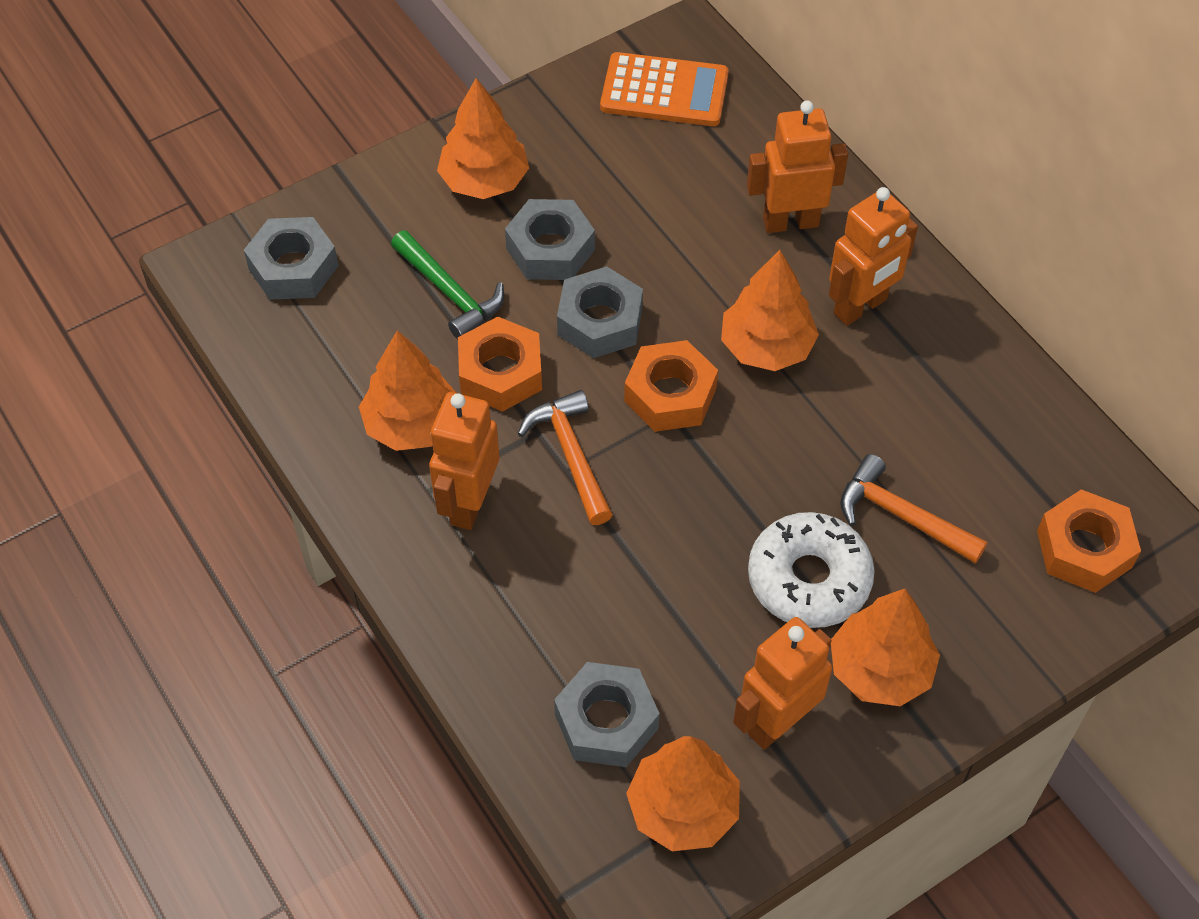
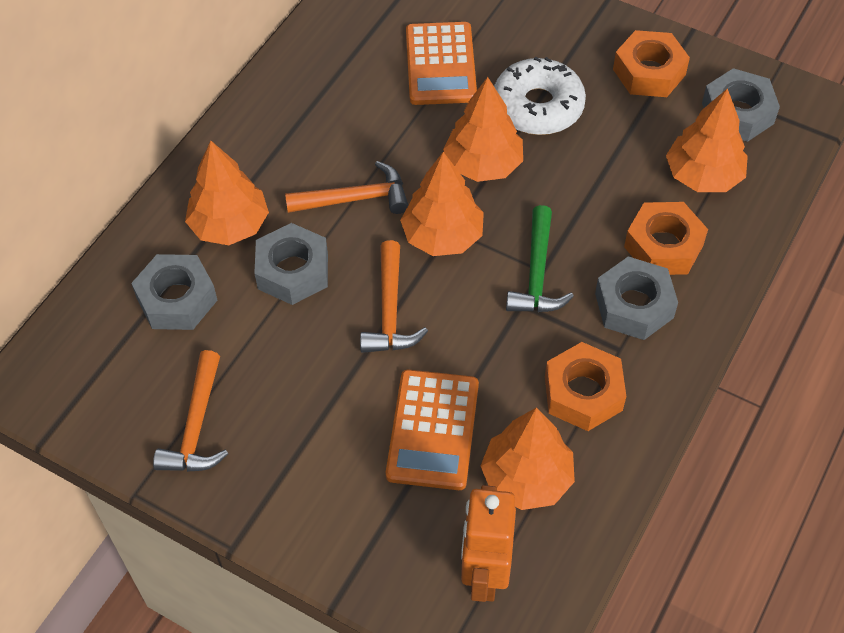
orange calculator: [600,52,729,126] = 1 -> [386,370,479,490] [406,22,477,105] = 2
orange hammer: [518,390,613,525] [840,454,987,564] = 2 -> [153,350,228,472] [285,161,408,214] [360,240,428,353] = 3
orange robot: [429,392,500,530] [733,617,832,750] [747,101,848,233] [829,187,918,326] = 4 -> [461,485,516,602] = 1

